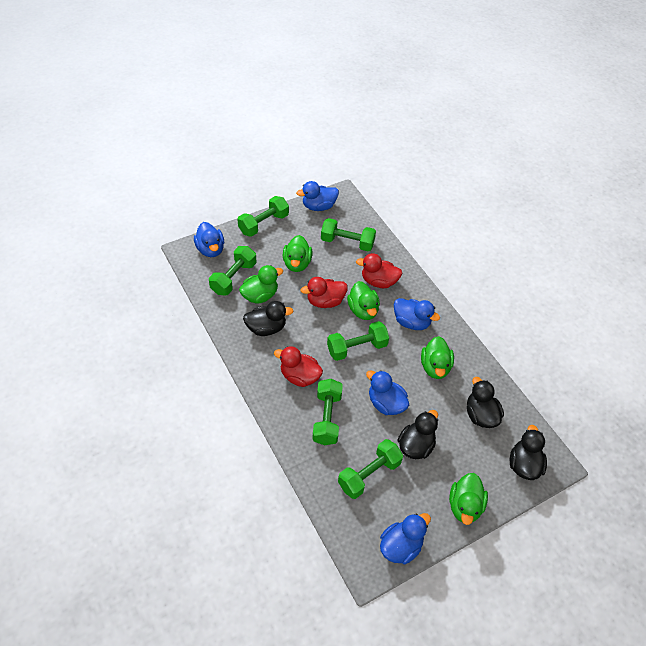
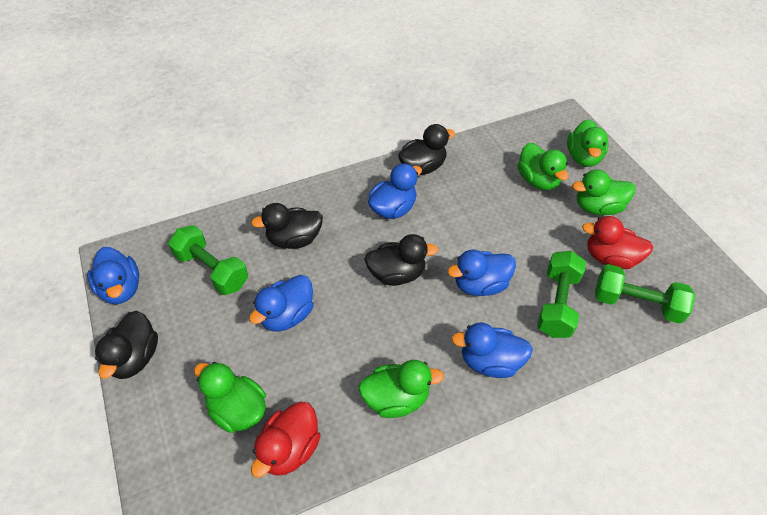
green dumbbell: [209,246,256,295] [237,196,289,237] [312,379,343,445] [321,218,376,251] [327,321,389,361] [338,439,403,499] = 6 -> [168,225,248,295] [537,251,586,338] [595,264,695,324] = 3
red duck: [274,346,323,387] [301,277,348,308] [356,253,402,288] = 3 -> [251,402,321,478] [582,216,653,269] = 2

